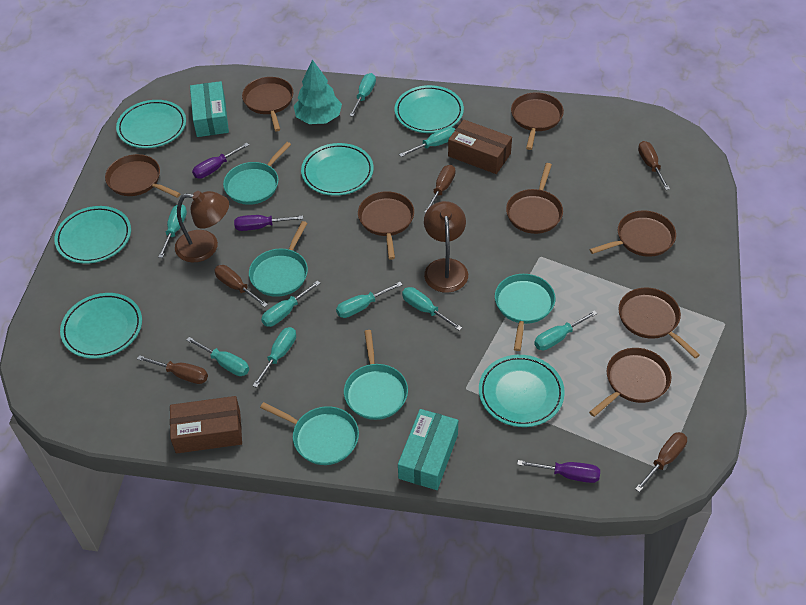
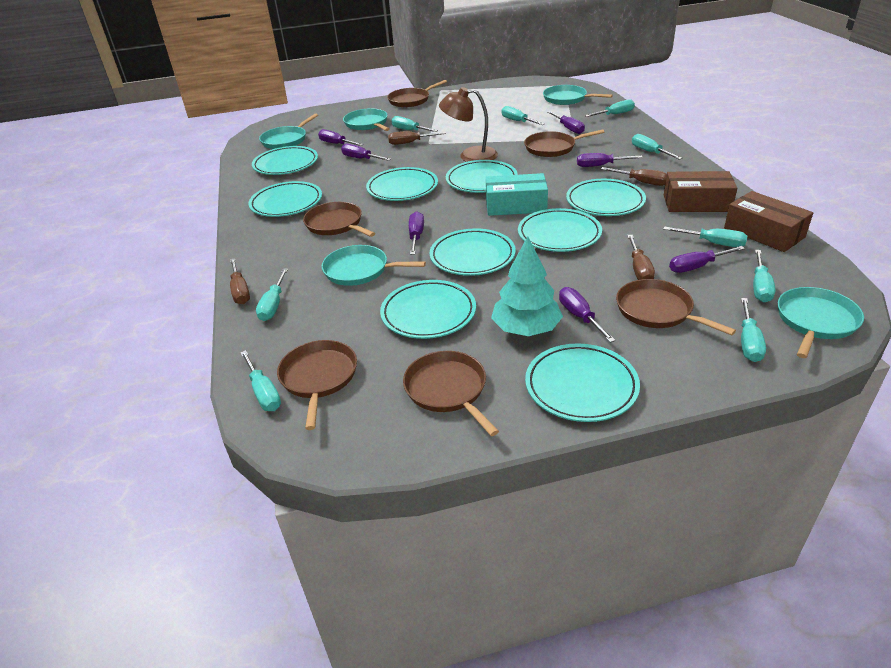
brown lamp: [175,191,229,262] [424,201,468,293] = 2 -> [439,87,498,162] = 1
brown pan: [105,154,181,198] [242,77,293,131] [358,191,414,260] [506,163,563,234] [511,92,564,150] [589,211,676,257] [589,348,671,417] [618,288,700,358] = 8 -> [277,340,357,430] [303,202,375,237] [387,80,447,107] [403,351,499,436] [524,129,604,157] [616,279,736,335] = 6
brown screwdriver: [137,355,208,384] [214,265,268,307] [424,165,456,213] [635,432,687,492] [638,141,670,190] = 5 -> [230,258,250,304] [388,131,446,145] [601,167,667,186] [627,235,655,280] = 4
purple screwdriver: [192,143,249,179] [234,215,303,231] [517,460,600,483] = 3 -> [318,129,364,146] [341,144,391,161] [409,211,424,255] [547,111,585,134] [559,287,616,343] [577,153,643,167] [669,246,745,273] = 7
turquoise box: [190,81,229,137] [398,409,458,490] = 2 -> [486,173,548,216] = 1
turquoise plate: [54,206,131,264] [60,293,142,358] [116,100,186,148] [301,143,374,196] [395,85,464,133] [479,355,565,427] = 6 -> [248,181,322,217] [252,146,318,175] [366,167,438,201] [380,280,476,339] [430,229,516,276] [446,160,517,193] [518,208,602,252] [525,343,640,422] [566,179,646,216] = 9

